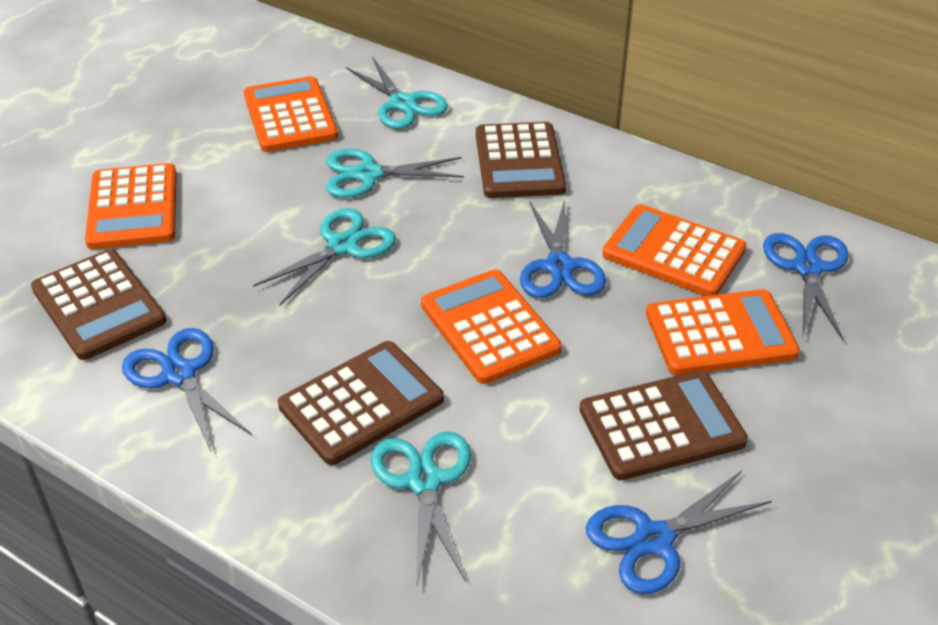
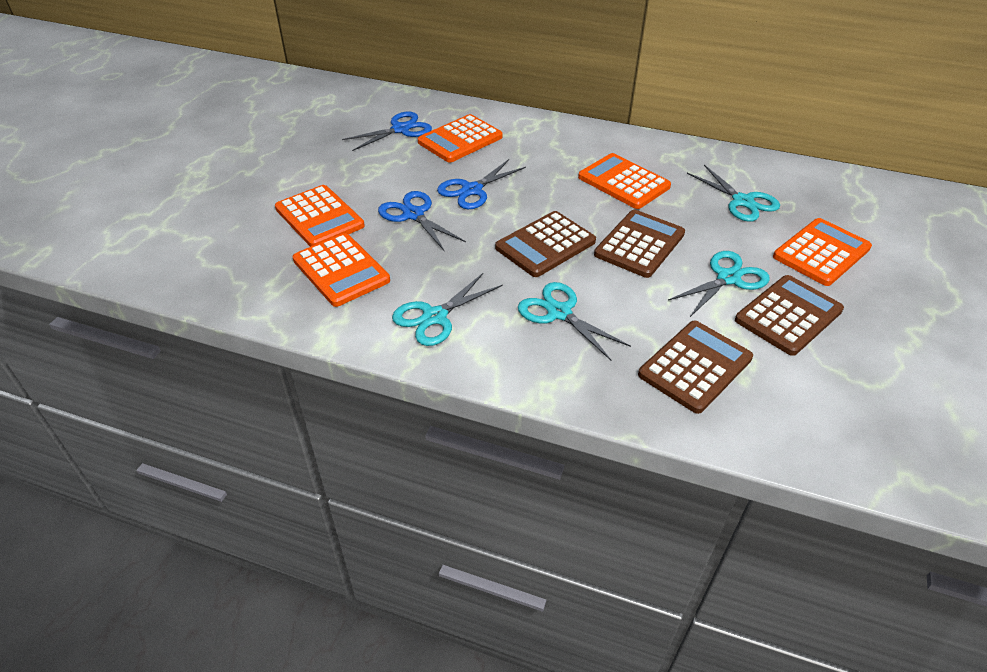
blue scissors: [122,328,252,451] [520,200,606,298] [586,471,772,594] [763,233,849,341] = 4 -> [342,112,432,151] [378,191,466,250] [437,159,526,209] = 3

